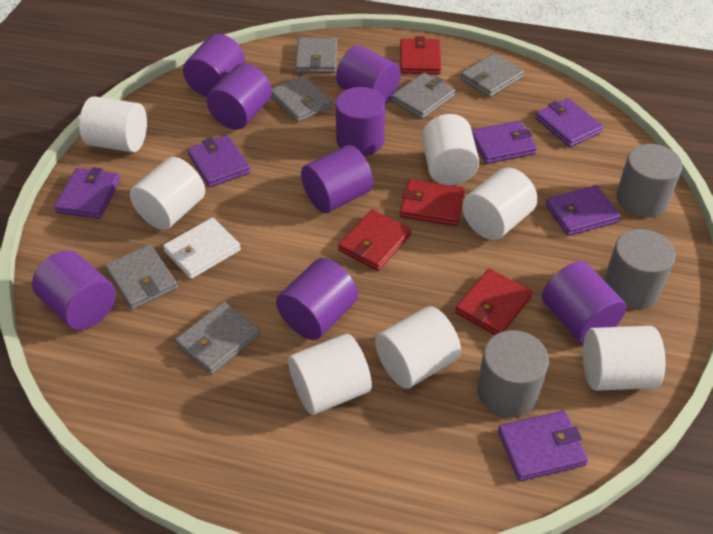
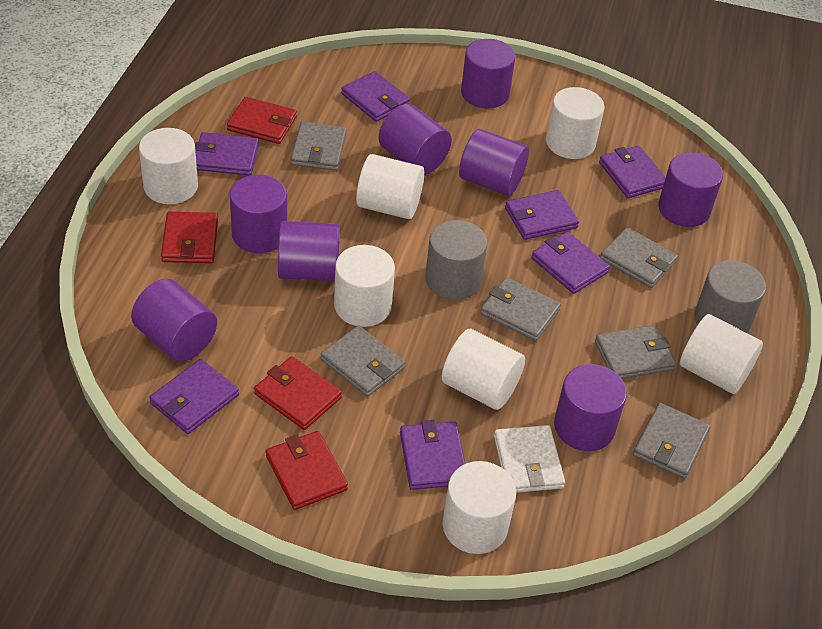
grey cylinder: [477,330,549,418] [604,229,676,309] [616,144,683,217] = 3 -> [425,220,487,300] [694,260,766,333] = 2
purple wallet: [54,167,120,219] [187,135,250,187] [472,120,537,164] [498,411,588,481] [536,98,603,147] [545,185,621,236] = 6 -> [149,359,239,434] [195,132,259,176] [341,71,410,122] [400,420,465,490] [505,190,579,240] [531,231,610,294] [599,146,666,198] = 7

